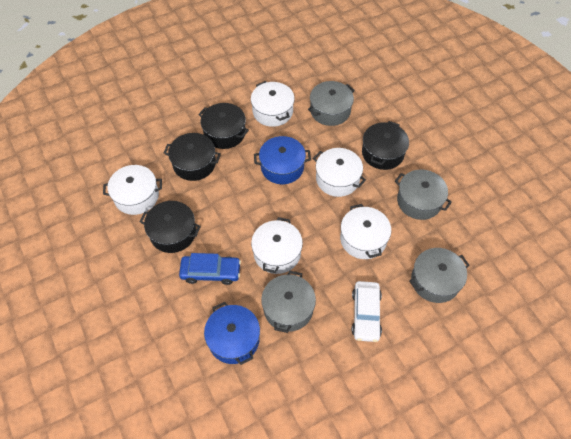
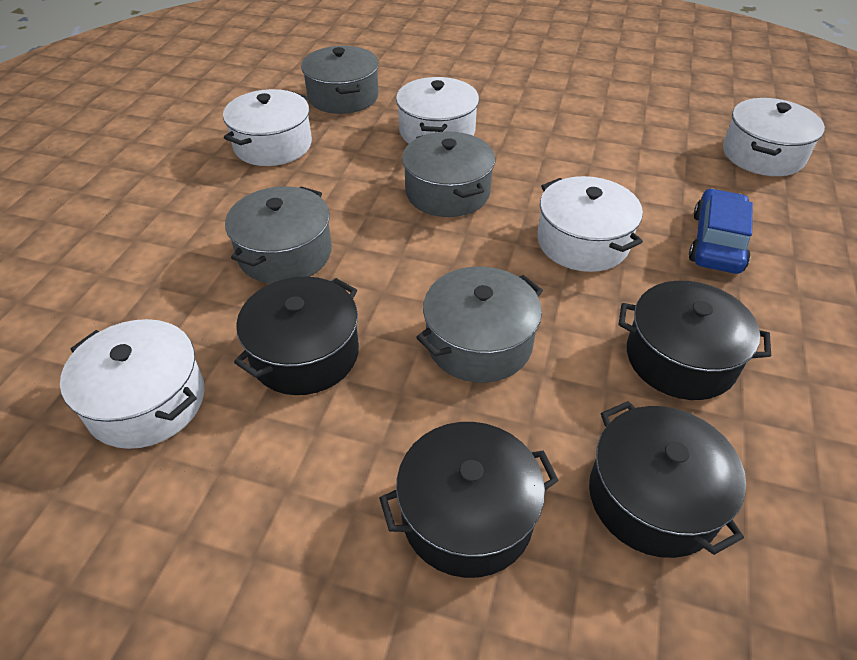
blue pot: [204,302,260,365] [254,136,311,184] = 2 -> none = 0
white car: [351,281,382,342] = 1 -> none = 0

